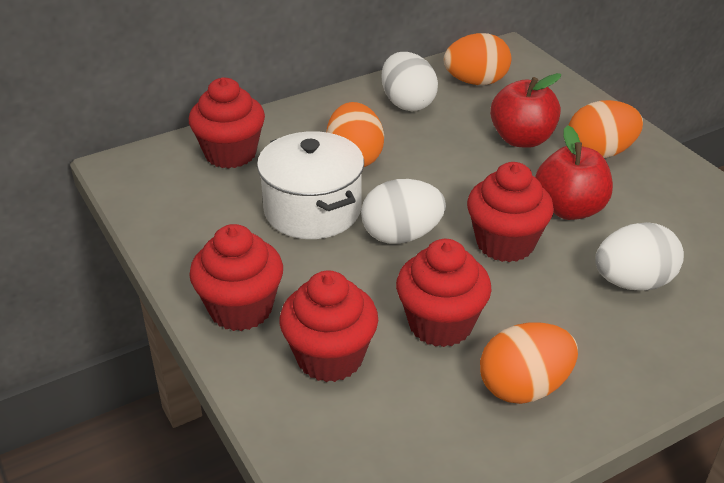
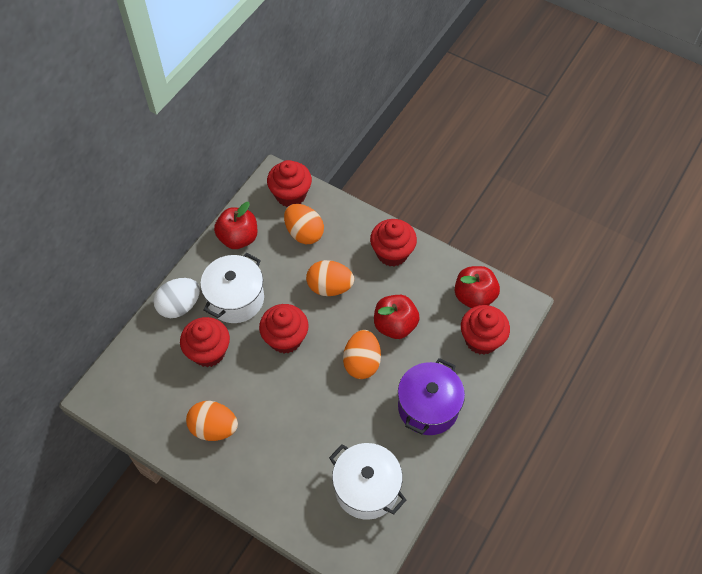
purple pot: none = 0 -> [398,358,465,435] = 1
red apple: [490,73,561,148] [535,125,613,220] = 2 -> [214,202,258,249] [374,295,420,339] [455,266,500,308] = 3
white egg: [361,179,446,244] [381,52,438,111] [595,222,684,291] = 3 -> [153,278,200,318] = 1
white pot: [257,131,364,239] = 1 -> [200,253,264,323] [329,443,406,520] = 2

